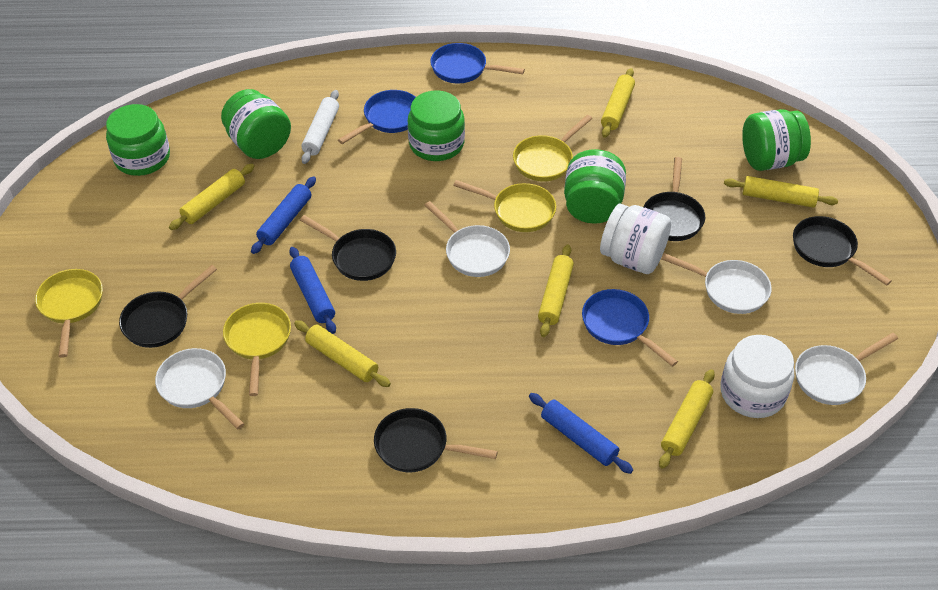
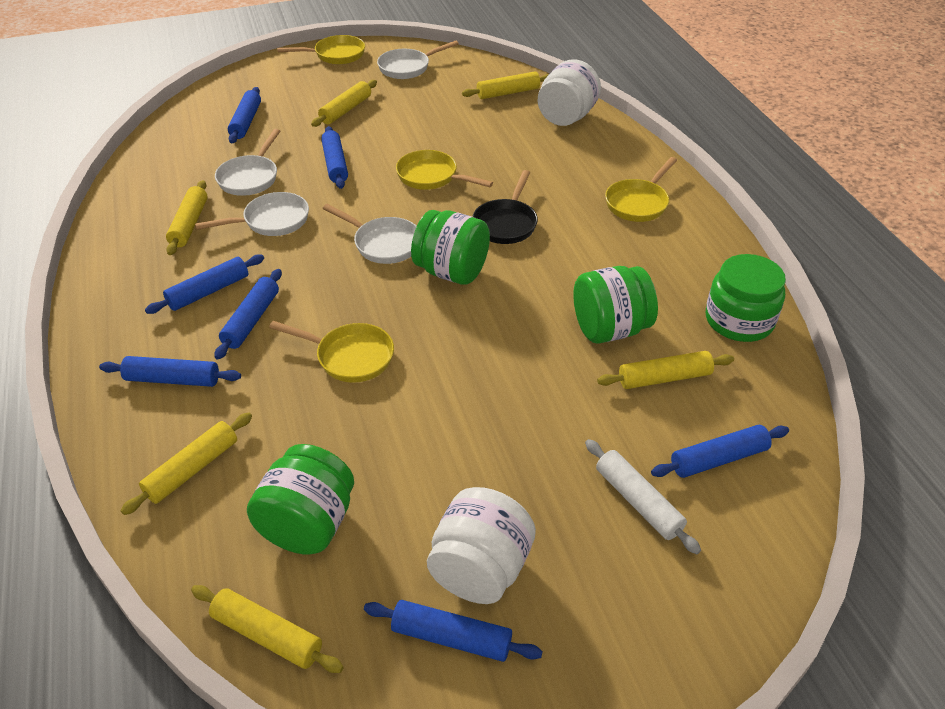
black pan: [119,265,217,348] [300,215,396,281] [374,408,498,472] [644,157,705,241] [793,216,892,286] = 5 -> [472,170,538,244] = 1
blue pan: [338,90,416,144] [430,43,525,83] [582,289,678,367] = 3 -> none = 0
blue rolling pin: [251,176,316,254] [289,247,336,334] [529,393,633,474] = 3 -> [99,356,241,387] [145,254,264,314] [214,269,282,360] [228,87,261,143] [321,126,348,189] [364,600,543,662] [651,425,789,478] = 7
green jar: [106,104,170,176] [221,89,291,159] [408,91,465,161] [564,149,626,224] [742,109,811,171] = 5 -> [247,444,354,555] [411,210,490,285] [573,266,658,344] [706,254,786,342] = 4

